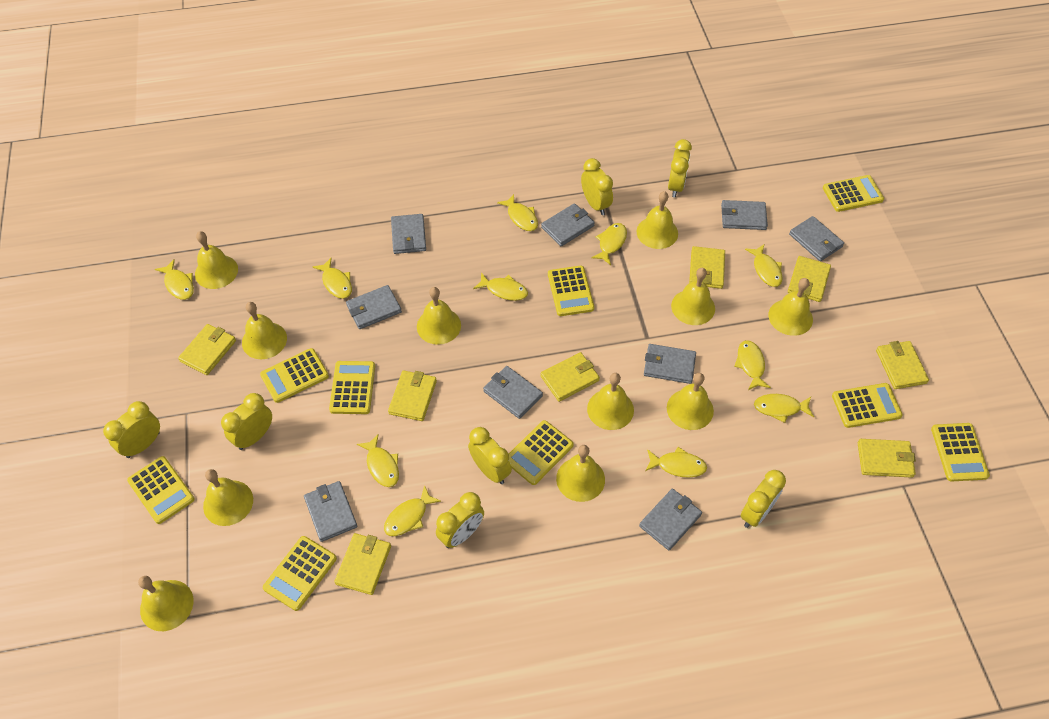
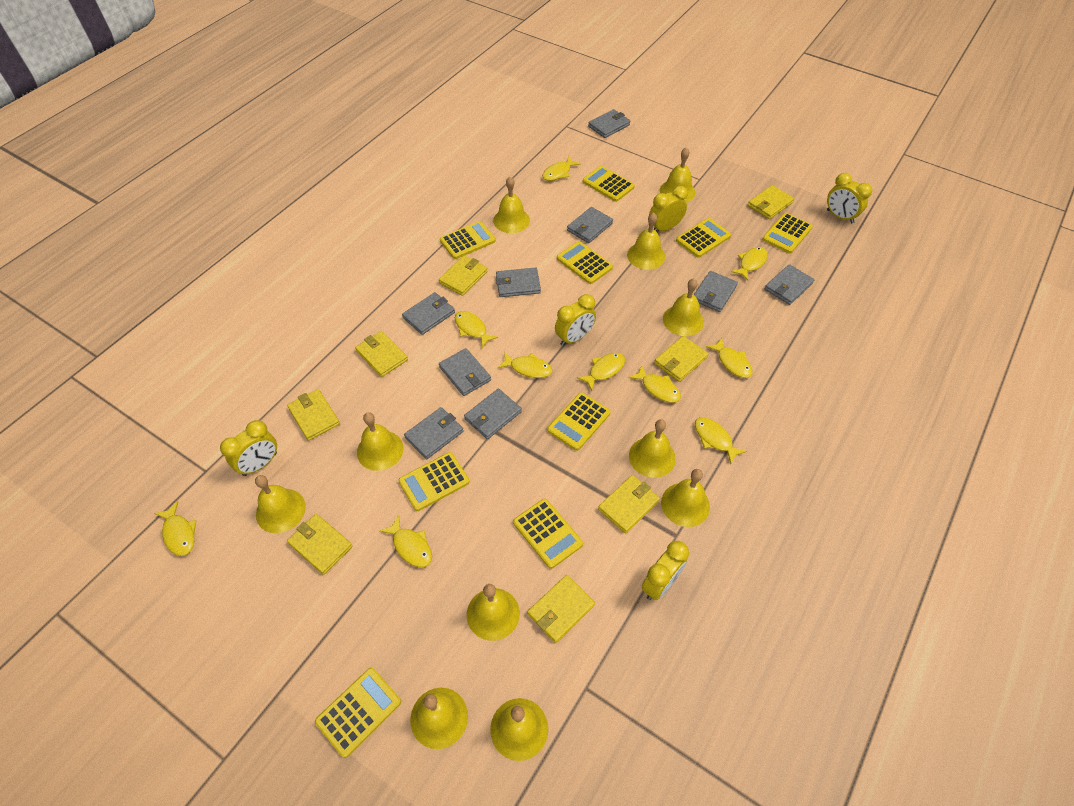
yellow clock: [103,401,160,458] [221,393,272,450] [436,492,484,548] [468,427,512,484] [581,158,613,215] [668,139,692,197] [740,470,786,528] = 7 -> [220,420,277,476] [555,294,596,346] [642,541,689,600] [649,186,688,231] [827,173,873,223] = 5
yellow fish: [155,259,194,300] [313,258,352,299] [357,434,399,487] [384,485,441,536] [473,272,528,301] [497,194,538,231] [591,223,627,265] [645,447,707,478] [734,340,771,390] [745,245,783,287] [754,394,814,423] = 11 -> [154,501,197,556] [379,515,432,567] [455,311,498,348] [498,352,552,378] [542,156,581,181] [577,353,625,391] [629,365,681,403] [695,418,747,464] [706,338,753,378] [731,247,768,280] = 10

